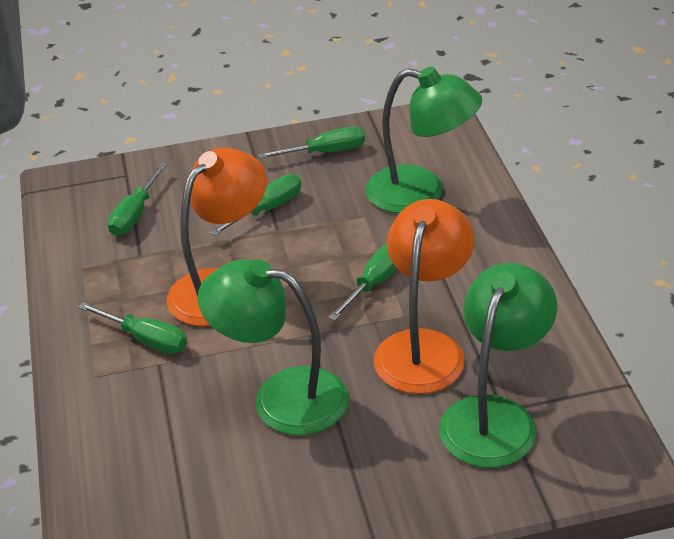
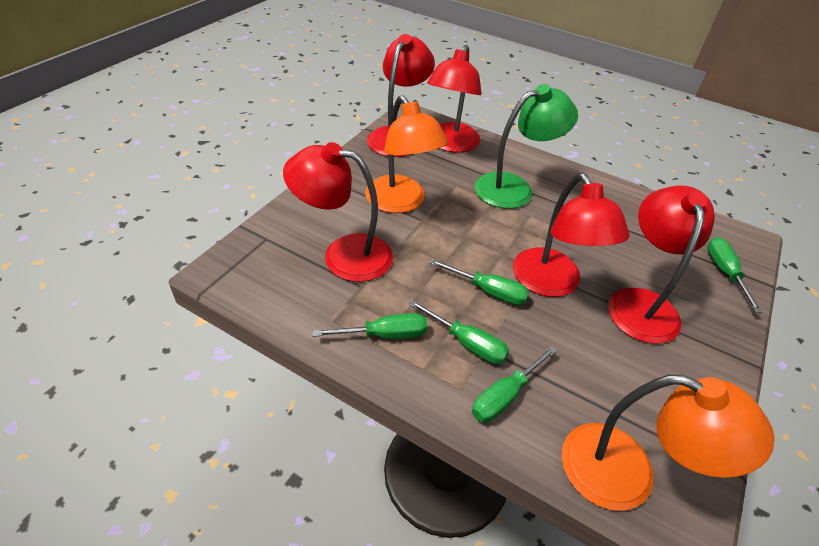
green lamp: [198,259,349,435] [365,67,482,213] [439,263,557,468] = 3 -> [474,84,578,209] = 1
red lamp: none = 0 -> [283,142,393,282] [367,34,435,157] [427,45,482,153] [513,173,630,297] [608,185,715,344] = 5

